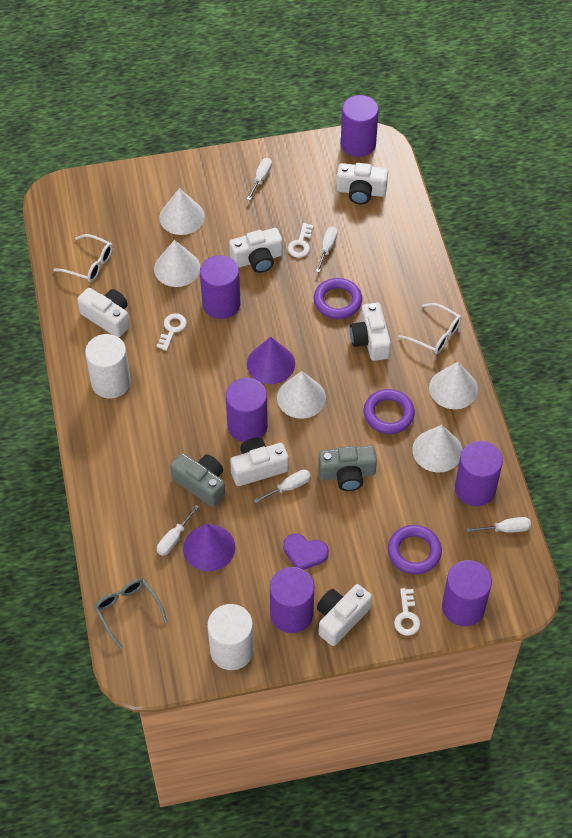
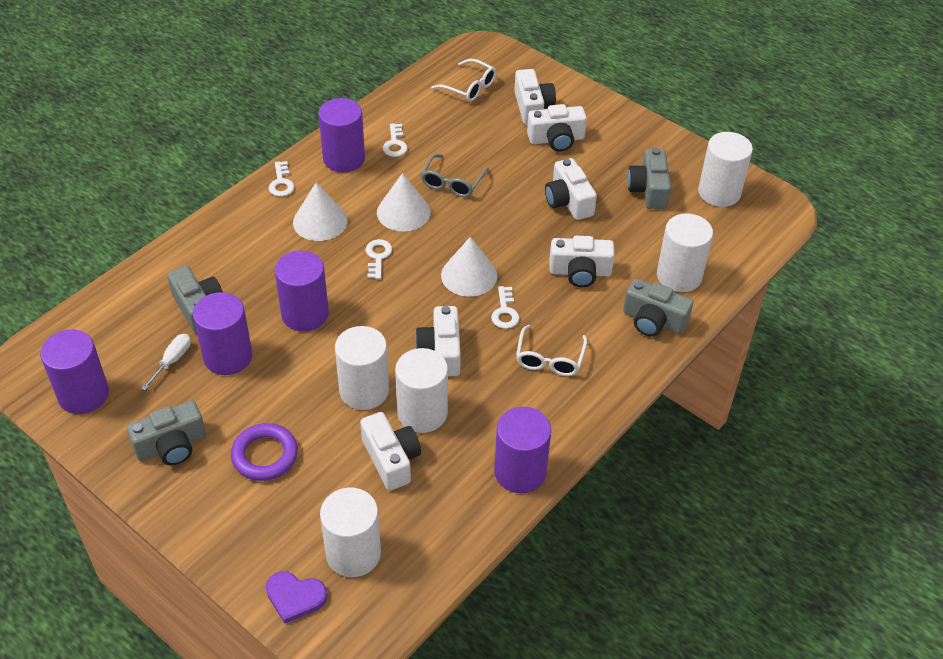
grey camera: [170,453,225,507] [318,445,377,491] = 2 -> [127,401,206,465] [167,266,223,334] [623,279,693,337] [627,148,671,209] = 4
purple cone: [183,524,235,571] [247,337,295,384] = 2 -> none = 0
purple cylinder: [200,255,241,319] [226,378,268,442] [270,567,314,633] [341,95,379,157] [442,560,492,626] [455,441,503,506] = 6 -> [40,330,109,414] [193,292,252,375] [275,251,329,332] [318,98,365,172] [494,407,551,493] = 5
purple ring: [313,278,362,319] [363,389,415,434] [388,525,442,575] = 3 -> [231,423,298,481] = 1
white cone: [154,240,200,287] [159,188,205,235] [277,371,326,419] [412,425,462,472] [429,362,478,409] = 5 -> [293,182,348,241] [377,173,431,231] [441,237,498,297] = 3
white cylinder: [85,334,131,399] [207,604,254,670] = 2 -> [320,488,381,577] [335,326,389,410] [395,348,448,433] [657,213,713,292] [698,132,753,207] = 5
white key: [156,313,187,351] [288,223,314,258] [394,588,420,636] = 3 -> [269,161,294,197] [366,239,392,279] [383,124,408,157] [491,286,520,329] = 4
white screwdriver: [157,505,199,556] [247,158,272,200] [254,470,311,504] [316,226,338,272] [467,517,531,533] = 5 -> [141,334,191,390] = 1

